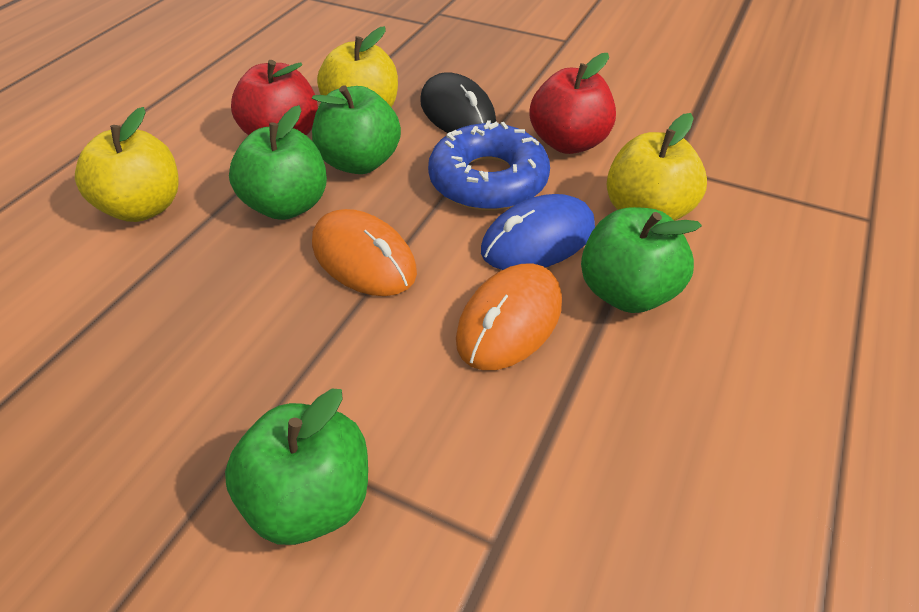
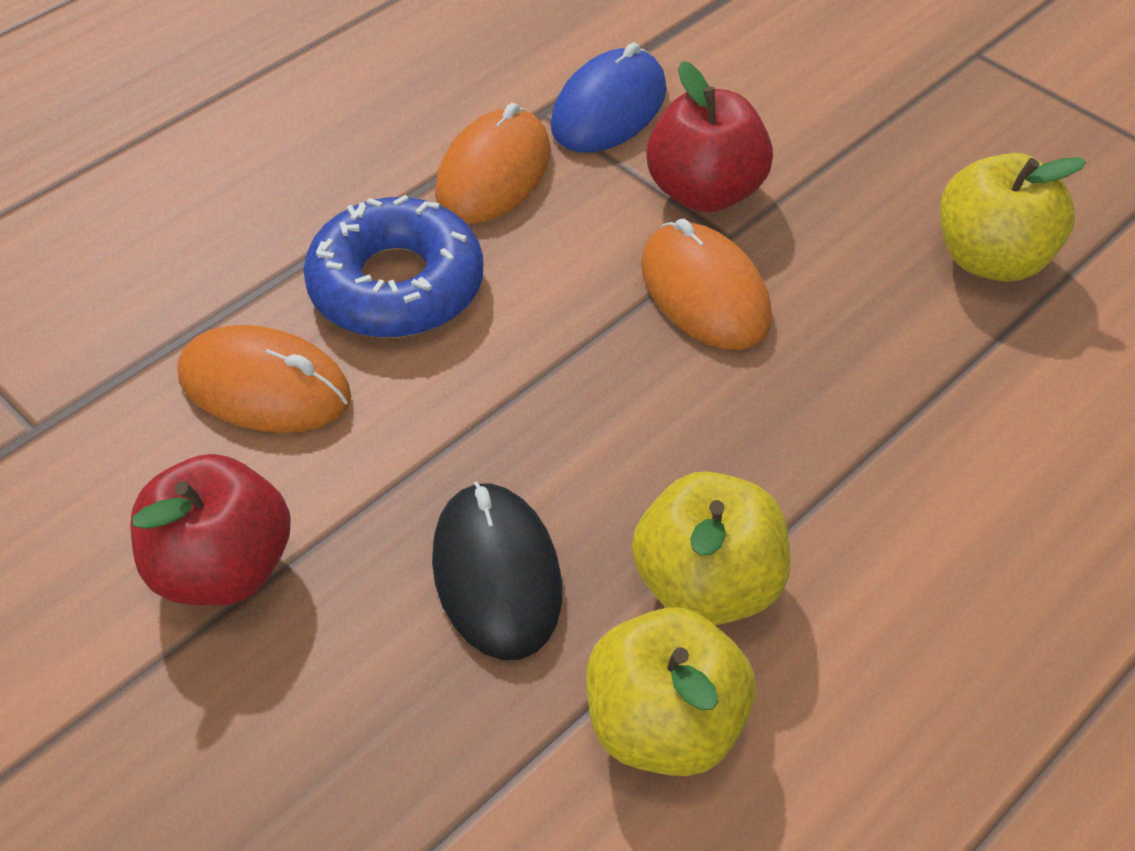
green apple: [225,389,368,545] [229,105,327,220] [312,85,401,174] [581,207,702,313] = 4 -> none = 0
orange mouse: [312,209,417,296] [456,264,562,370] = 2 -> [178,325,351,433] [435,103,550,224] [641,219,772,350] = 3

